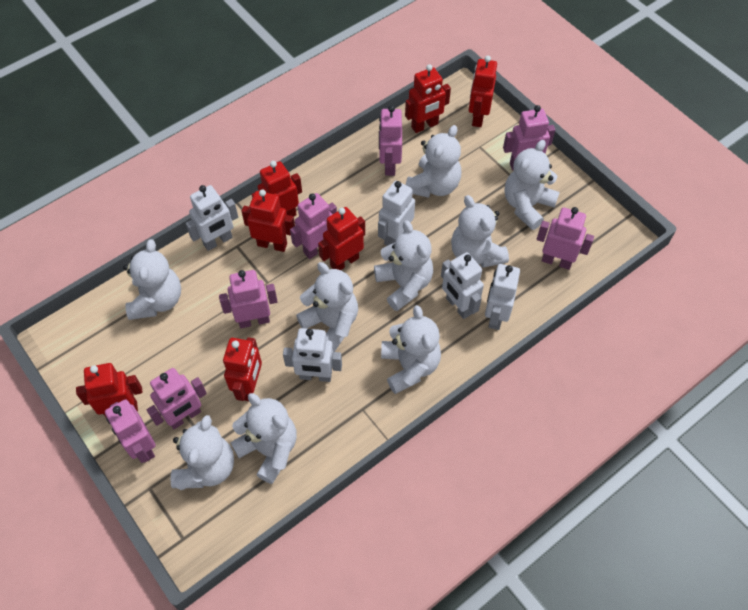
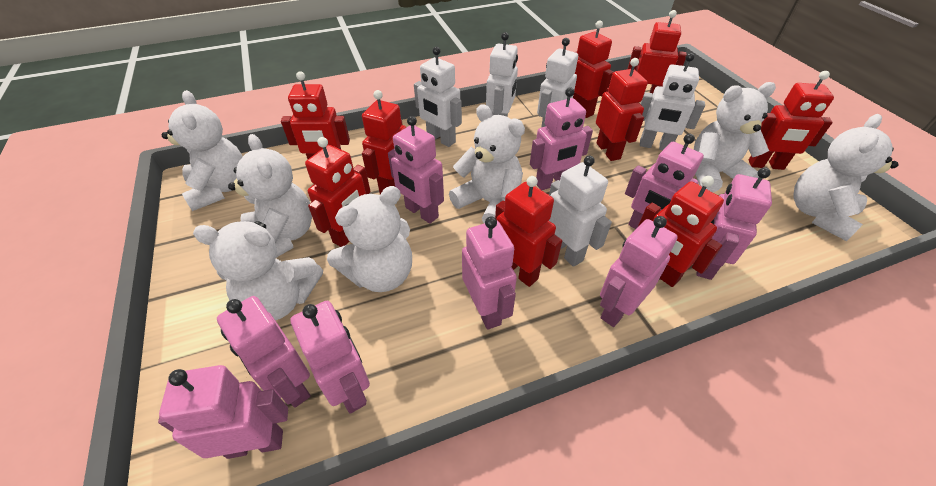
pink robot: [105,399,156,463] [147,368,207,429] [219,270,278,328] [290,193,337,259] [379,106,402,176] [503,105,555,170] [537,207,594,270] = 7 -> [158,365,288,459] [217,296,310,408] [290,301,370,414] [388,116,444,224] [462,217,517,330] [530,88,593,190] [600,216,678,327] [625,134,704,229] [696,167,772,280] = 9
red robot: [76,363,142,417] [223,337,262,401] [241,189,295,252] [252,161,302,217] [318,207,365,270] [405,64,451,133] [469,56,497,127] = 7 -> [281,71,350,159] [305,137,371,247] [362,90,406,194] [495,176,562,287] [573,20,613,118] [596,58,648,161] [627,10,687,94] [637,176,724,287] [749,71,834,170] = 9
white teddy bear: [123,239,181,320] [170,415,234,490] [230,393,297,484] [296,262,358,352] [374,220,433,311] [381,305,441,394] [406,125,461,198] [451,195,509,268] [505,140,560,230] = 9 -> [162,90,243,211] [193,221,323,320] [228,134,312,258] [327,186,412,292] [449,104,525,223] [694,82,776,192] [793,114,899,241] = 7

